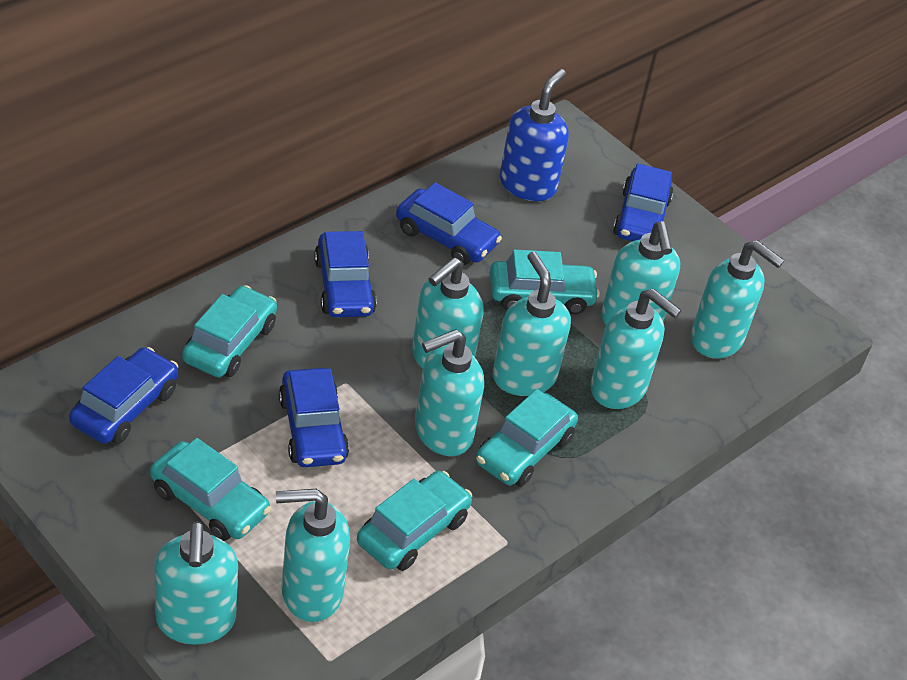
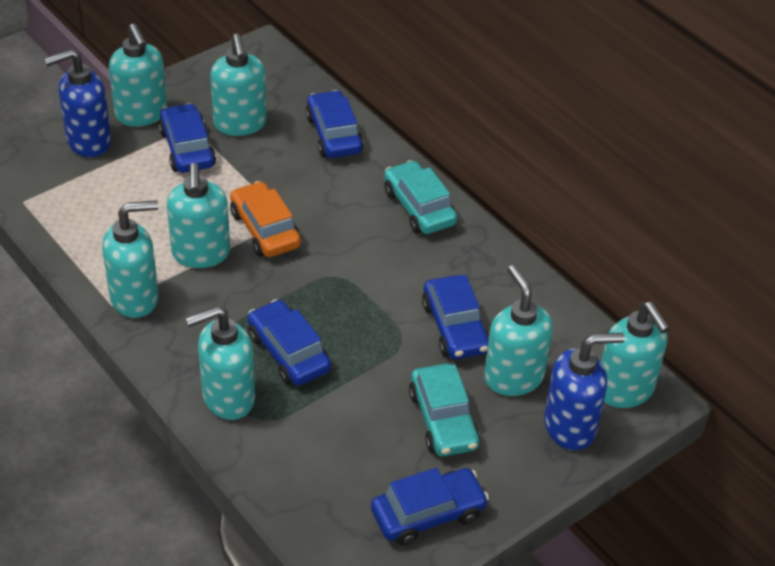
blue soap dispenser: [500,69,569,201] = 1 -> [44,49,111,157] [544,333,625,450] = 2
orange car: none = 0 -> [230,181,301,257] = 1
turquoise car: [150,438,271,541] [182,285,277,377] [357,471,472,571] [476,389,578,487] [490,249,600,315] = 5 -> [384,160,457,234] [409,364,480,456] = 2
turquoise soap dispenser: [154,521,238,645] [276,489,350,622] [412,257,484,369] [415,329,484,456] [492,251,571,396] [590,289,681,409] [601,221,680,325] [691,240,785,359] = 8 -> [102,200,159,318] [109,23,167,127] [167,163,230,268] [185,306,255,420] [210,34,267,136] [484,265,553,396] [601,302,670,408] = 7

